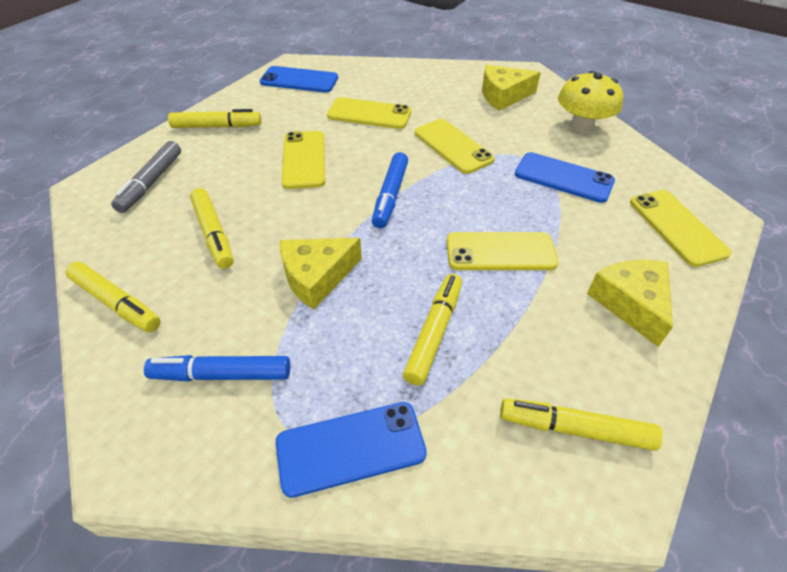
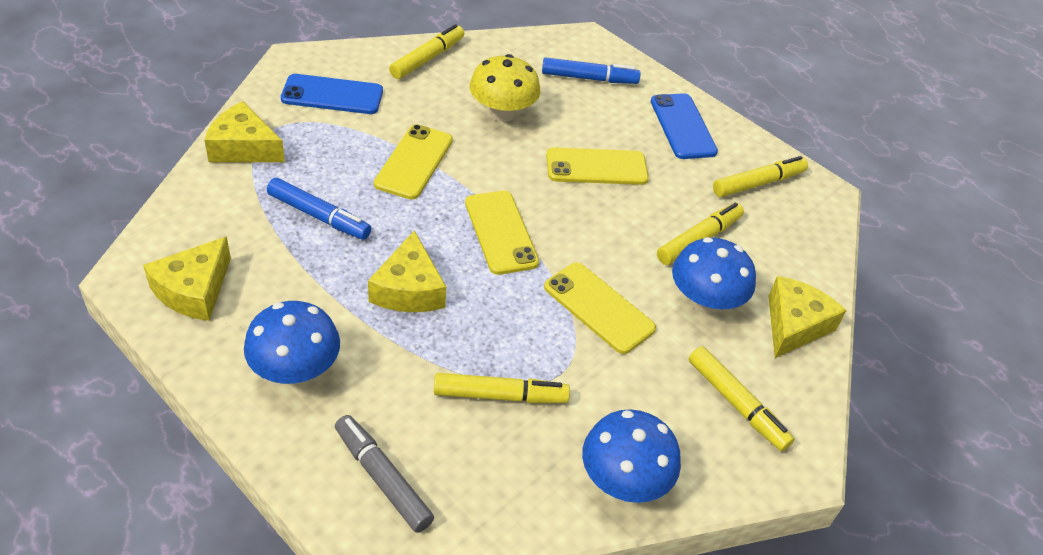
blue mushroom: none = 0 -> [244,301,340,385] [582,409,681,503] [672,237,756,313] = 3
blue phone: [260,66,338,93] [276,402,427,498] [515,152,615,203] = 3 -> [281,74,383,114] [651,93,718,159] = 2
yellow cheese: [280,238,362,310] [482,65,541,111] [587,260,673,347] = 3 -> [143,236,231,321] [204,101,285,162] [368,230,446,312] [768,276,847,358] = 4
yellow phone: [282,131,325,189] [327,97,411,129] [415,119,495,174] [447,232,558,270] [630,190,731,267] = 5 -> [374,124,453,200] [465,191,539,275] [544,263,656,354] [546,147,649,185] = 4

